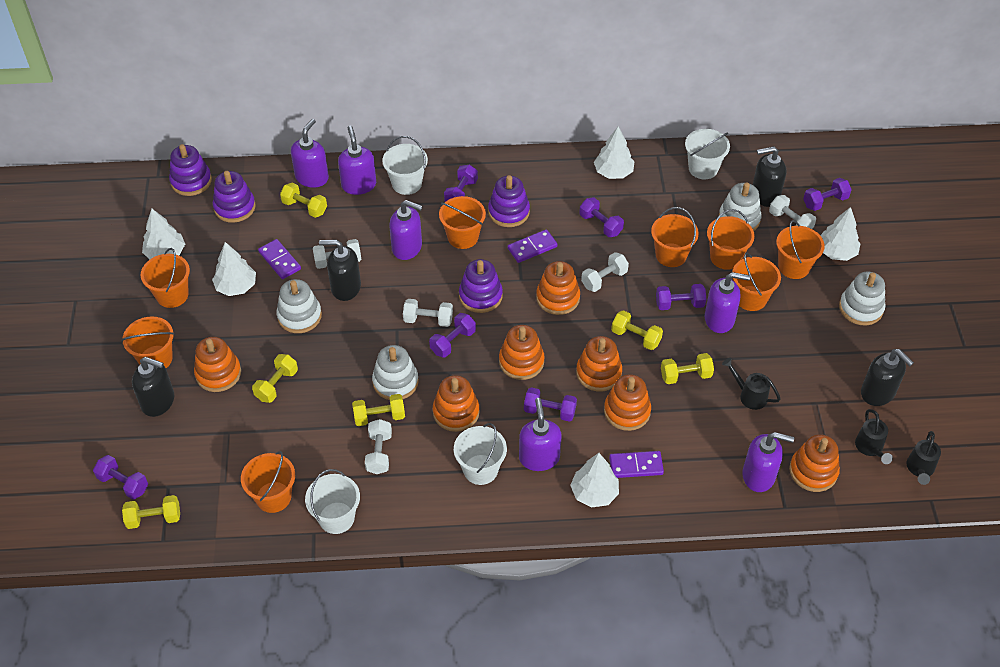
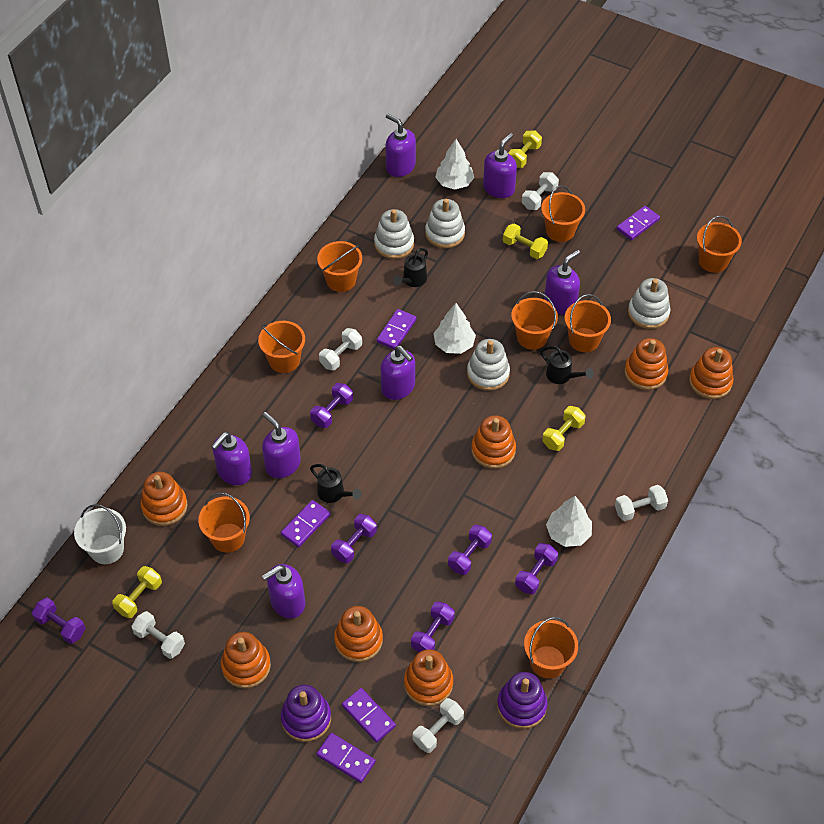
black soap dispenser: [132,357,174,417] [319,239,361,301] [753,146,786,207] [861,349,914,406] = 4 -> none = 0
purple domino: [258,239,301,279] [508,229,558,263] [609,451,664,478] = 3 -> [281,500,330,547] [316,733,376,783] [342,688,396,743] [376,309,416,350] [617,206,660,240] = 5
purple dumbbell: [93,455,148,500] [429,313,476,357] [444,165,478,202] [524,387,577,422] [579,198,624,237] [656,284,706,310] [803,178,852,211] = 7 -> [32,598,86,644] [310,383,353,428] [331,514,377,563] [411,601,455,653] [448,525,492,575] [515,543,558,595] = 6
purple soap dispenser: [291,119,329,188] [338,126,376,195] [389,200,423,260] [519,398,561,471] [705,272,750,333] [743,432,794,492] = 6 -> [211,432,252,485] [262,412,301,478] [262,564,305,619] [380,346,415,400] [385,114,416,177] [483,133,517,198] [544,250,580,315] = 7
purple stacking toy: [169,144,212,196] [213,171,256,223] [459,259,503,313] [488,175,530,227] = 4 -> [281,685,331,742] [497,672,547,729] = 2
white bucket: [305,469,360,534] [382,136,428,195] [454,423,507,485] [685,129,730,179] = 4 -> [74,504,126,564] = 1
white tree: [142,209,185,259] [212,242,256,296] [570,453,619,508] [594,127,635,179] [820,207,860,261] = 5 -> [434,303,476,354] [435,139,474,189] [546,496,592,547] = 3
yellow dumbbell: [122,495,180,529] [252,354,298,403] [280,183,327,218] [352,394,405,426] [611,310,663,350] [661,353,714,384] = 6 -> [112,566,162,618] [503,224,548,259] [508,130,542,168] [542,406,586,451] = 4

